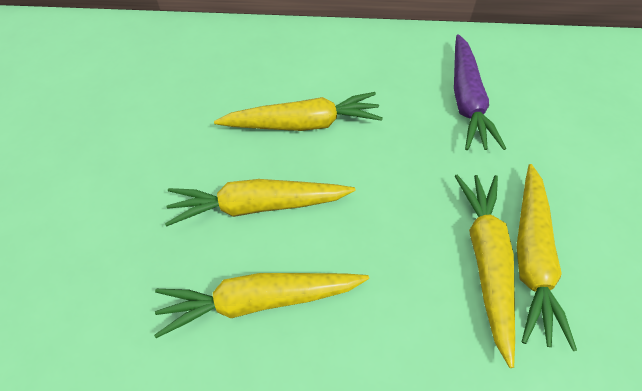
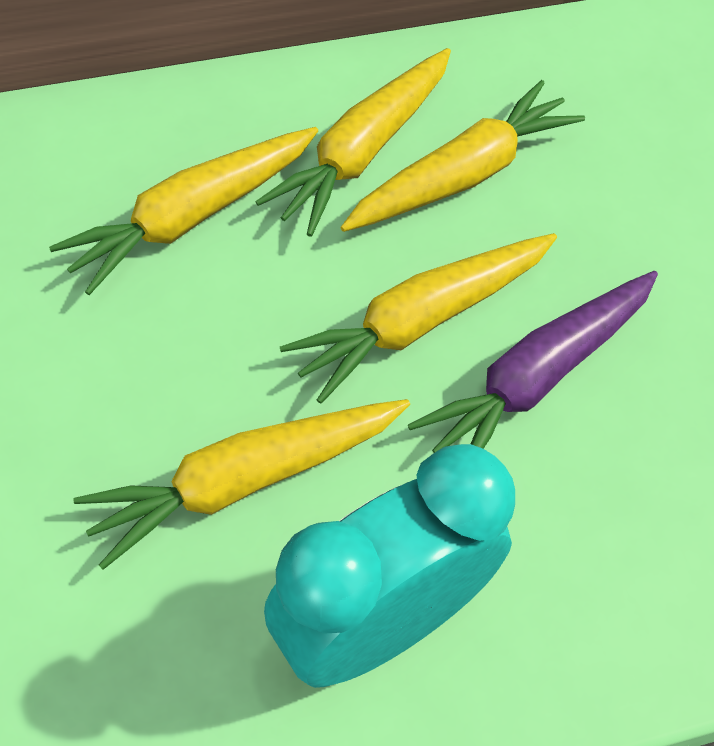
turquoise clock: none = 0 -> [264,444,515,688] = 1

